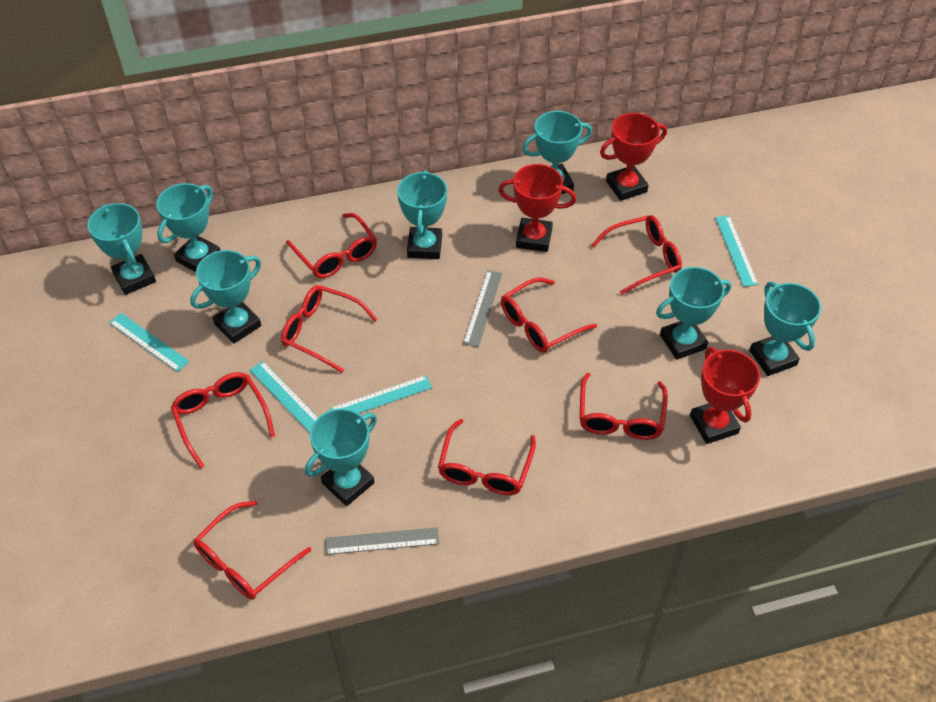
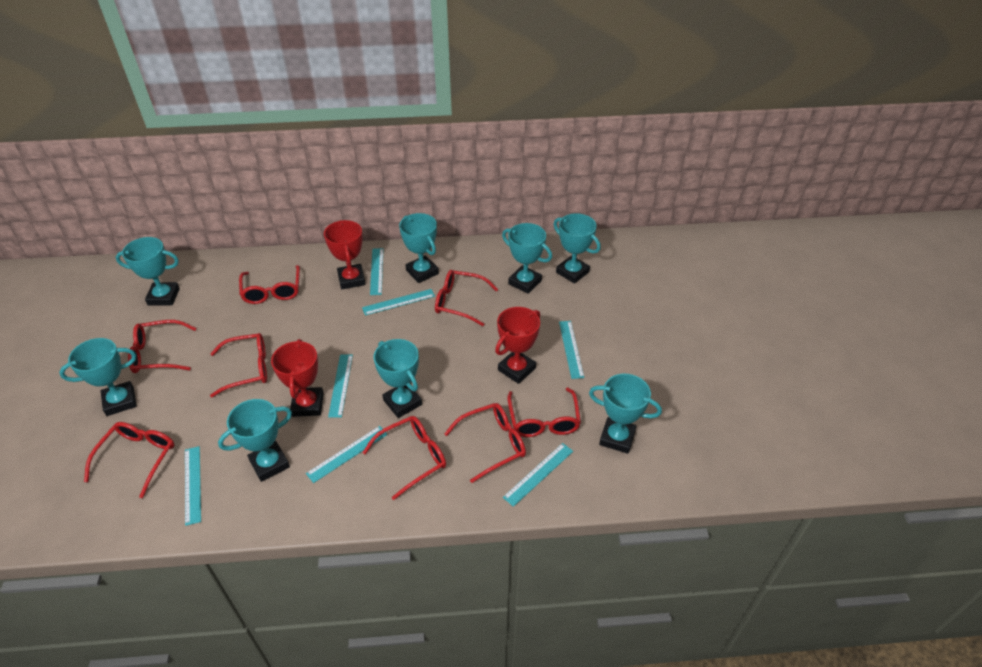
grey ruler: [325,527,439,555] [463,270,503,347] = 2 -> none = 0
turquoise ruler: [109,313,190,372] [250,361,318,433] [329,375,432,413] [715,216,758,287] = 4 -> [185,446,201,526] [306,426,388,483] [328,355,353,418] [362,289,435,316] [370,248,384,295] [503,443,573,507] [559,321,584,379] = 7

